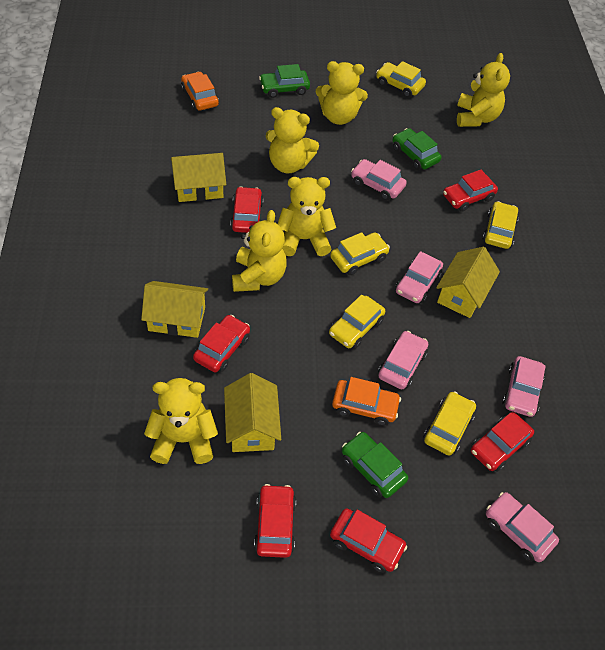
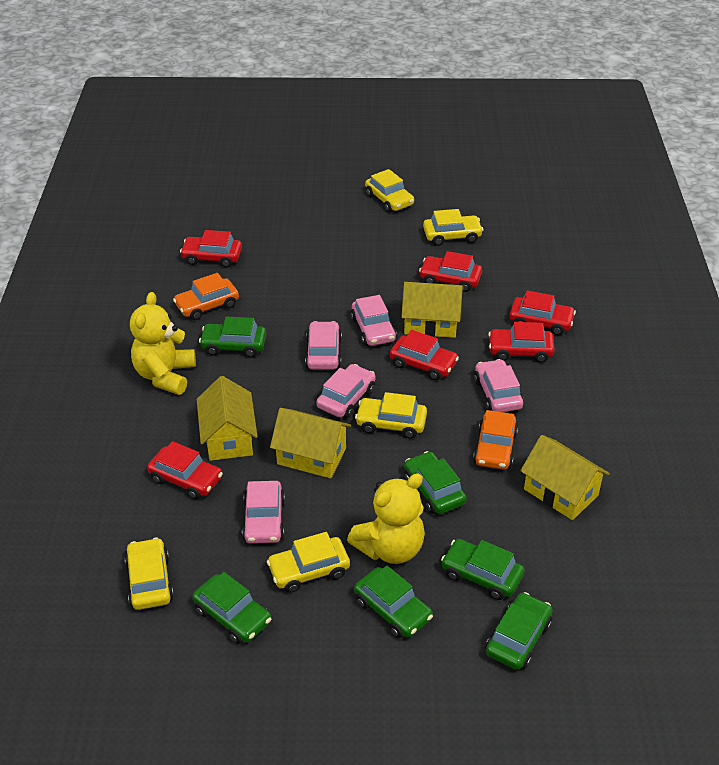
green car: [259,64,310,98] [342,432,408,498] [393,128,441,170] = 3 -> [192,572,272,644] [199,317,266,358] [354,566,433,638] [404,451,467,514] [441,539,525,600] [485,592,552,670] = 6
yellow teddy bear: [144,378,218,464] [232,210,287,292] [266,107,319,173] [278,177,336,256] [316,61,368,125] [457,53,510,127] = 6 -> [130,292,196,395] [347,473,425,564] = 2

